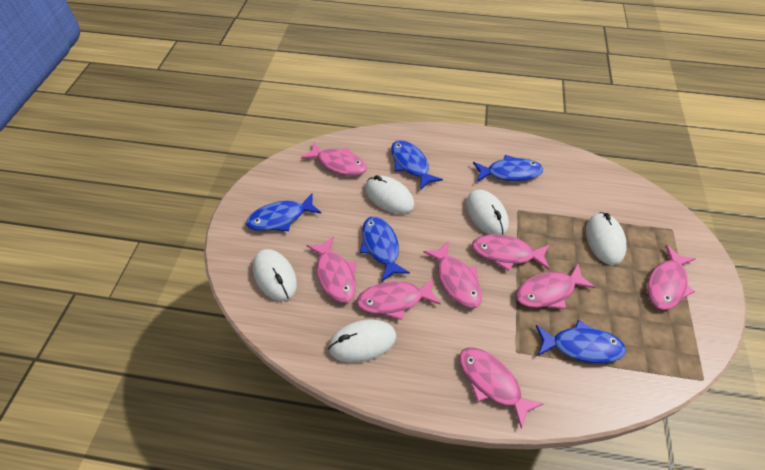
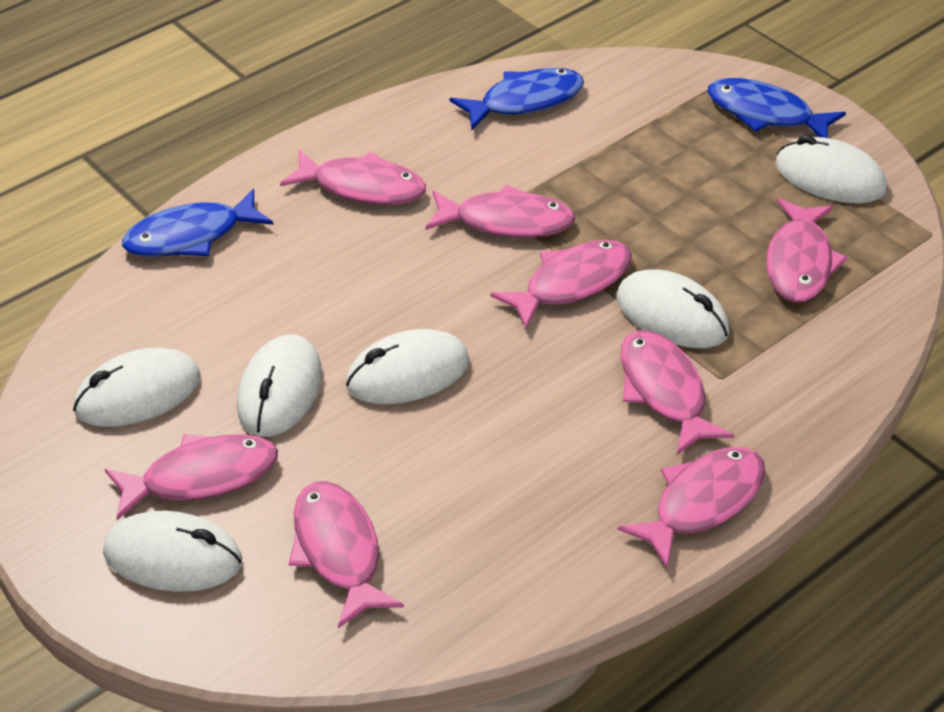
blue fish: [246,193,321,231] [360,216,410,282] [391,140,443,191] [473,155,543,182] [536,320,626,363] = 5 -> [122,189,274,257] [450,68,584,130] [707,78,846,138] = 3
white mouse: [253,249,297,301] [328,319,396,363] [365,175,414,214] [466,189,509,235] [586,212,627,265] = 5 -> [73,348,201,427] [103,511,242,592] [237,334,322,437] [346,329,470,404] [617,269,729,348] [775,135,887,204] = 6

